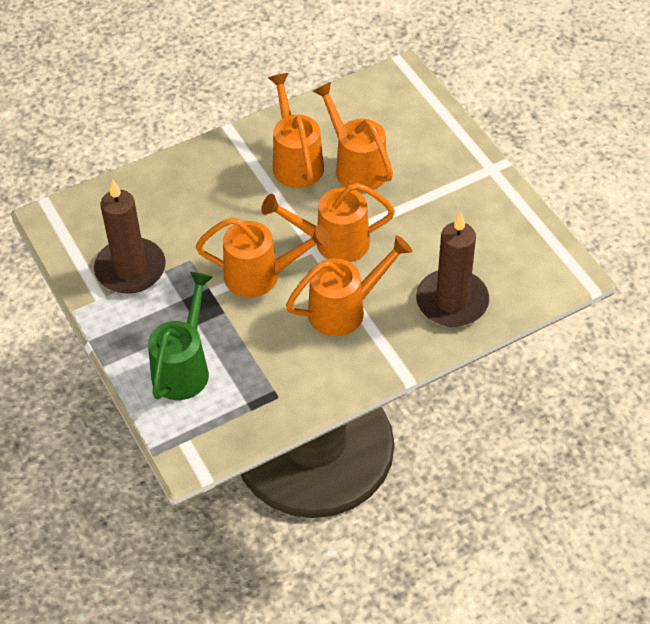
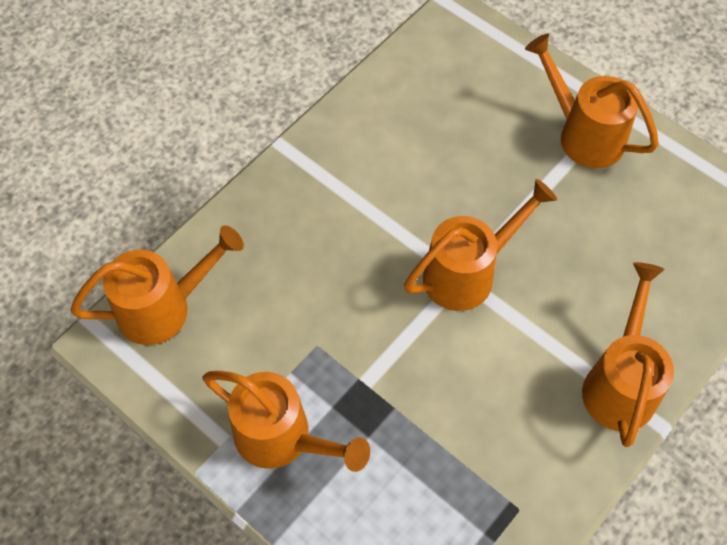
brown candle: [94,179,166,294] [416,212,489,327] = 2 -> none = 0
green watering can: [148,272,213,400] = 1 -> none = 0

